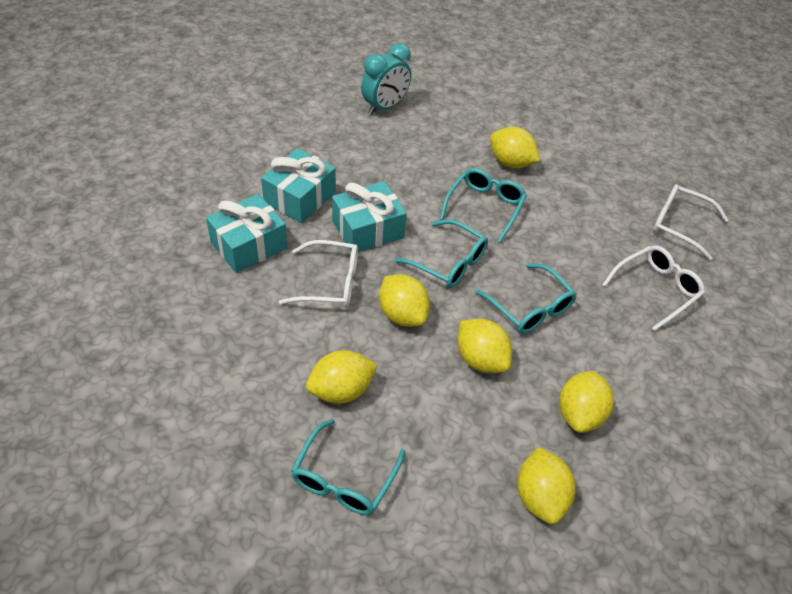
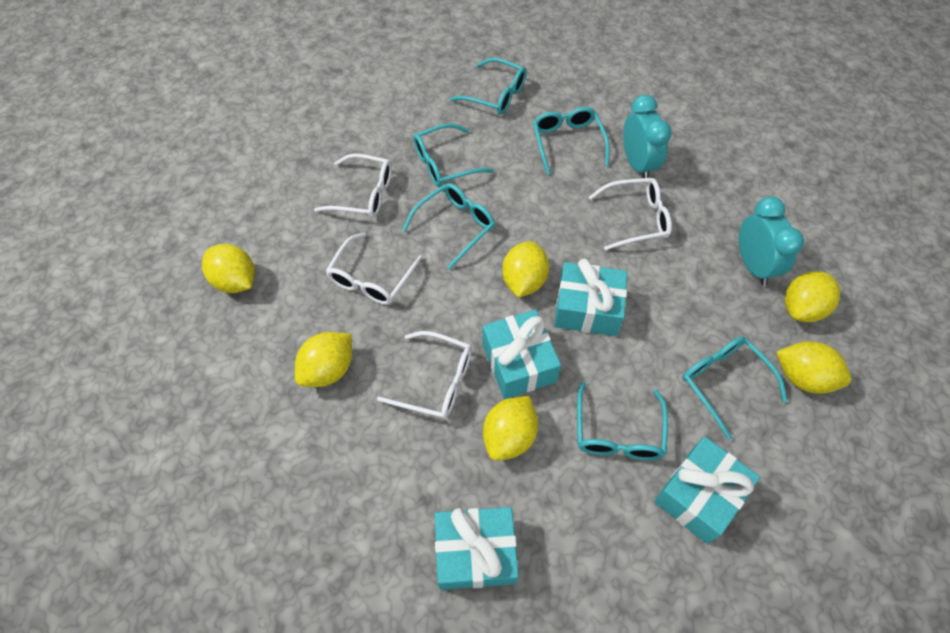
turquoise clock: [361,43,411,115] = 1 -> [623,95,672,178] [739,196,804,286] = 2
turquoise gift: [206,194,288,273] [261,148,336,223] [332,181,407,252] = 3 -> [435,507,519,590] [482,310,561,399] [554,259,627,336] [654,436,760,544] = 4
turquoise glasses: [291,418,405,515] [395,219,488,288] [440,168,527,243] [475,263,577,334] = 4 -> [402,183,495,270] [413,123,494,187] [450,58,527,115] [533,107,610,175] [577,381,668,460] [682,336,788,440] = 6
white glasses: [279,240,358,307] [602,245,705,331] [653,184,728,260] = 3 -> [314,154,392,218] [326,233,423,305] [377,331,472,419] [589,178,672,250] = 4

